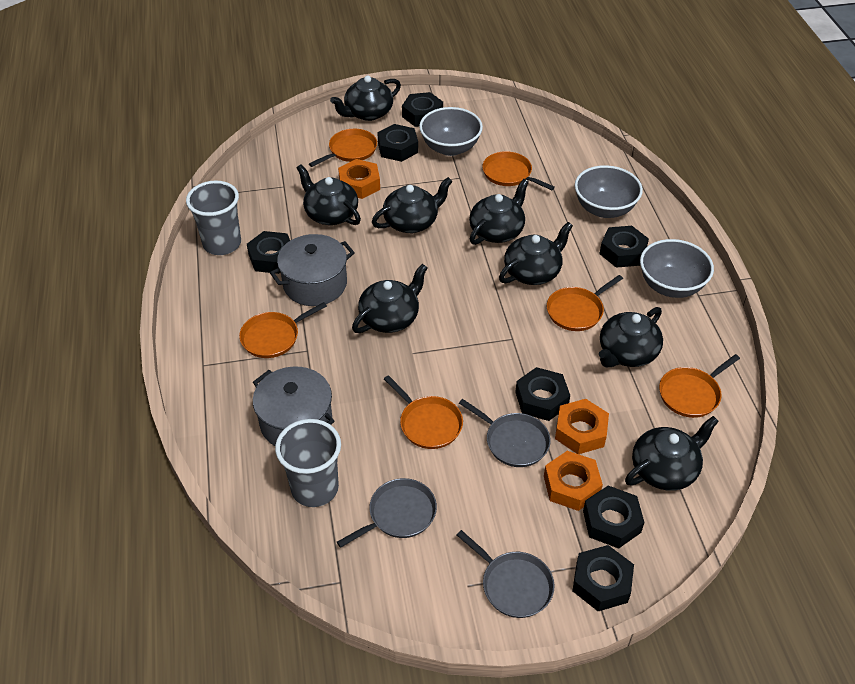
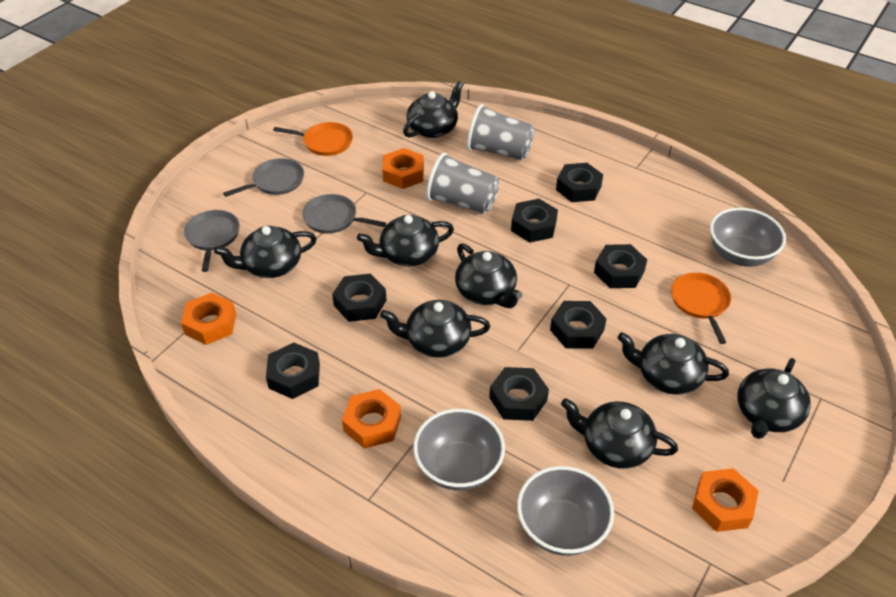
grey pot: [253,367,334,446] [270,234,355,306] = 2 -> none = 0
orange nut: [338,159,380,199] [544,451,603,511] [555,399,609,454] = 3 -> [181,293,236,345] [342,389,401,448] [382,148,424,189] [692,468,759,532] = 4
orange pan: [239,302,327,358] [309,129,377,167] [384,375,463,449] [482,151,555,190] [547,275,623,331] [659,354,740,418] = 6 -> [273,122,353,156] [671,272,731,344] = 2

